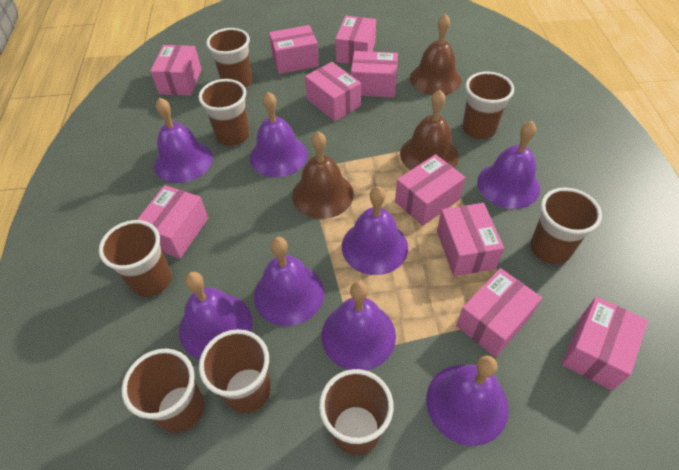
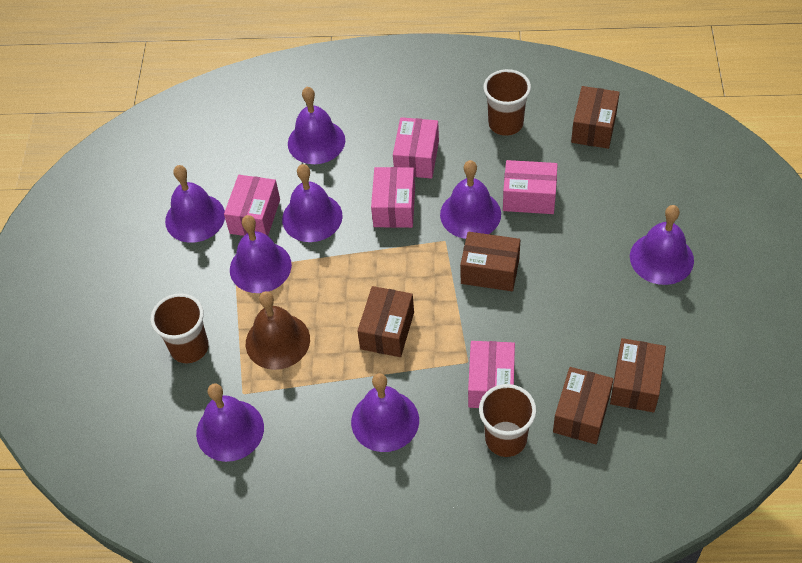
brown bell: [292,131,354,219] [400,90,459,170] [410,13,462,95] = 3 -> [246,291,310,370] = 1
brown box: none = 0 -> [357,286,414,357] [460,232,520,291] [553,367,613,444] [571,86,620,149] [610,338,666,412] = 5
brown cup: [99,220,172,297] [122,349,205,433] [198,79,249,146] [199,329,271,413] [206,28,252,88] [319,369,394,455] [462,71,514,139] [530,187,602,264] = 8 -> [151,293,209,363] [479,384,536,457] [483,69,531,136] = 3
pink box: [137,185,208,259] [150,45,202,96] [269,25,319,74] [305,62,361,121] [335,16,376,64] [351,51,398,98] [395,154,466,226] [437,203,504,276] [456,268,542,357] [562,297,648,391] = 10 -> [224,175,280,236] [371,167,415,228] [393,117,439,179] [468,341,515,408] [503,160,558,214] = 5

